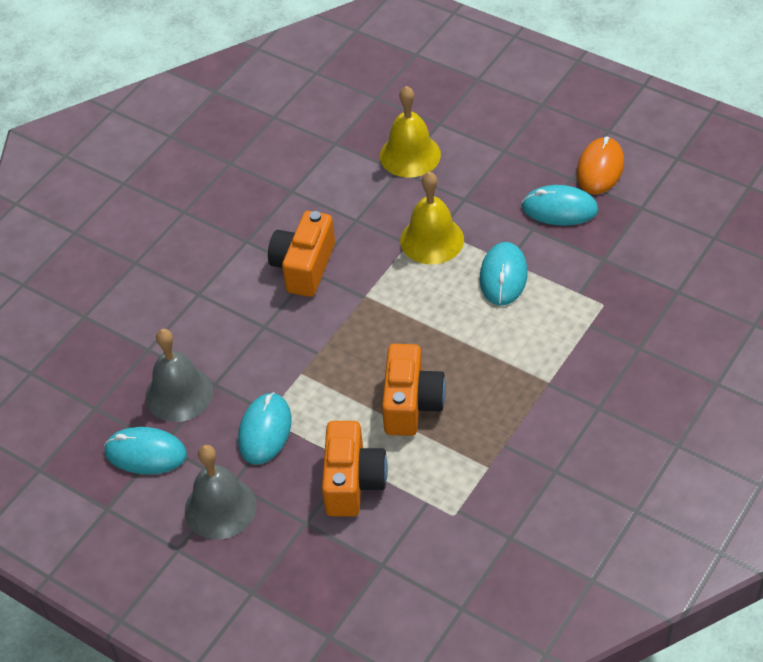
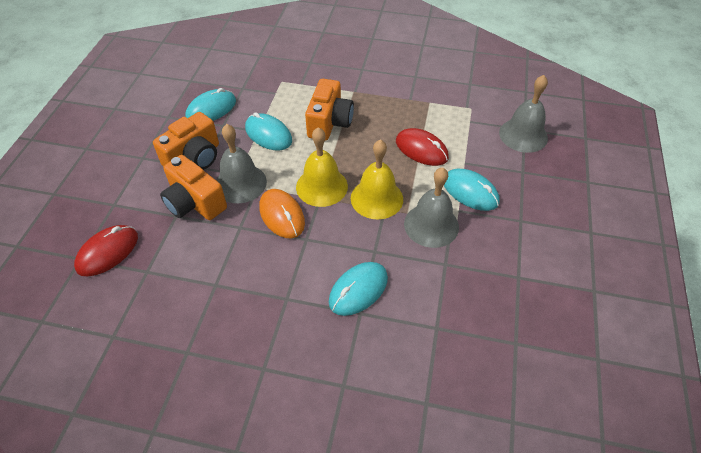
grey bell: [145,329,213,422] [185,445,257,539] = 2 -> [216,124,267,203] [404,167,459,248] [499,75,548,153] = 3
red mouse: none = 0 -> [74,225,138,276] [396,128,449,166] = 2

